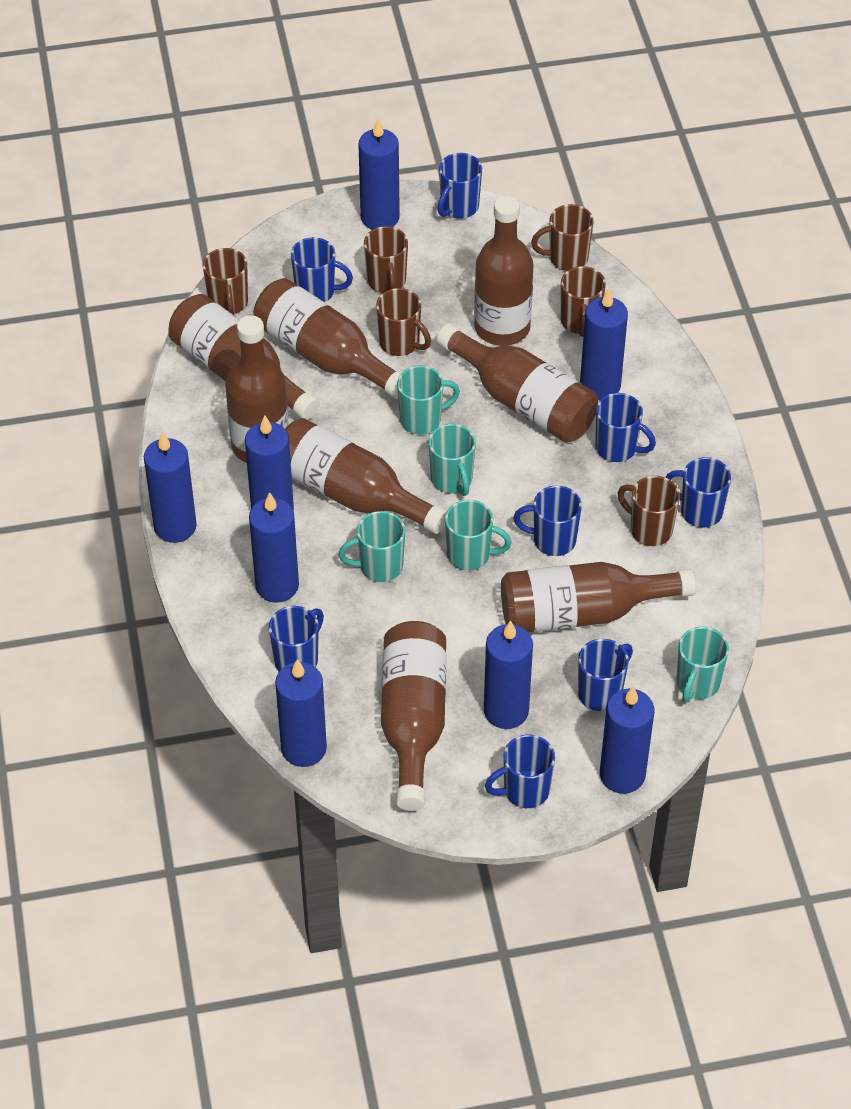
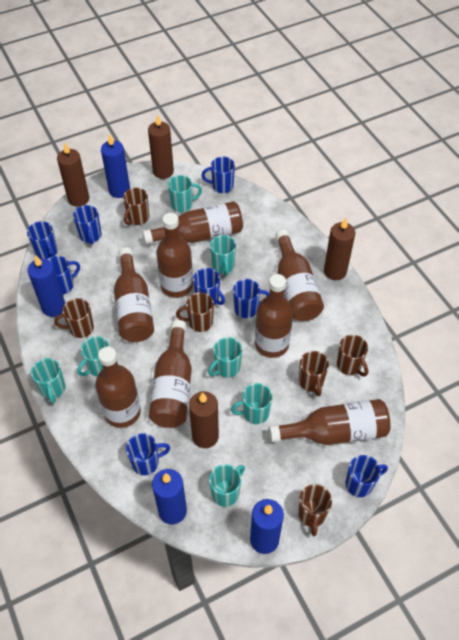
blue candle: [144,432,197,543] [245,415,294,511] [249,492,299,603] [275,659,327,767] [358,118,400,230] [484,620,533,729] [580,288,628,400] [600,686,654,794] = 8 -> [28,256,65,317] [101,134,130,198] [152,469,187,524] [250,499,284,554] = 4
brown candle: none = 0 -> [57,143,89,207] [148,114,174,179] [189,391,219,448] [324,218,355,280] = 4
turquoise mug: [339,511,405,582] [397,366,460,435] [429,424,476,496] [445,500,512,571] [676,627,729,703] = 5 -> [31,358,65,403] [77,336,110,377] [168,175,202,212] [208,337,242,378] [209,464,245,507] [210,235,236,276] [231,383,273,424] = 7

